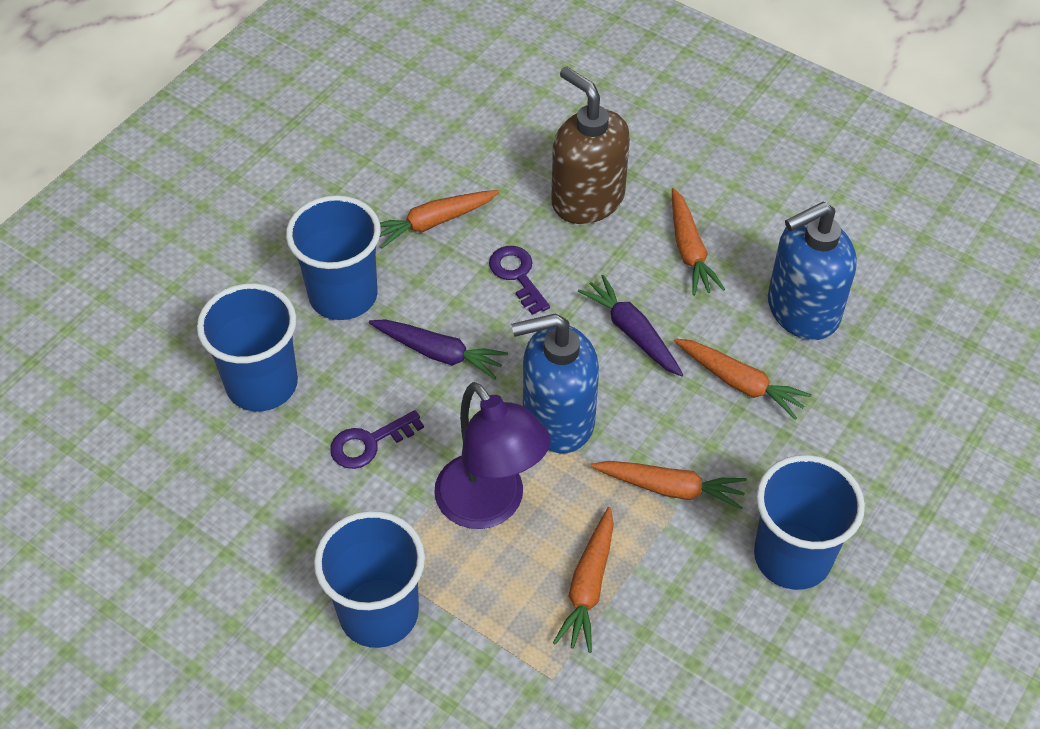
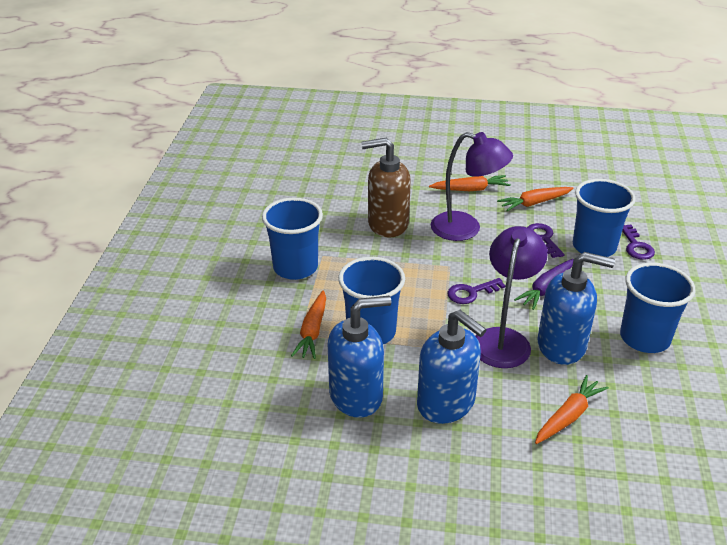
blue soap dispenser: [511,313,599,454] [768,202,857,340] = 2 -> [328,296,391,418] [417,310,487,424] [537,252,615,365] = 3
orange carrot: [380,190,499,249] [553,507,614,653] [591,461,747,510] [672,188,725,296] [674,338,812,420] = 5 -> [291,290,326,359] [429,175,511,191] [497,187,574,211] [535,375,609,444] = 4
purple carrot: [369,319,508,380] [578,275,683,377] = 2 -> [514,259,574,310] = 1
purple key: [330,410,424,469] [489,246,550,315] = 2 -> [448,278,506,304] [527,223,564,258] [622,225,655,260] = 3
purple lamp: [434,382,551,529] = 1 -> [431,132,513,241] [475,226,548,368] = 2

